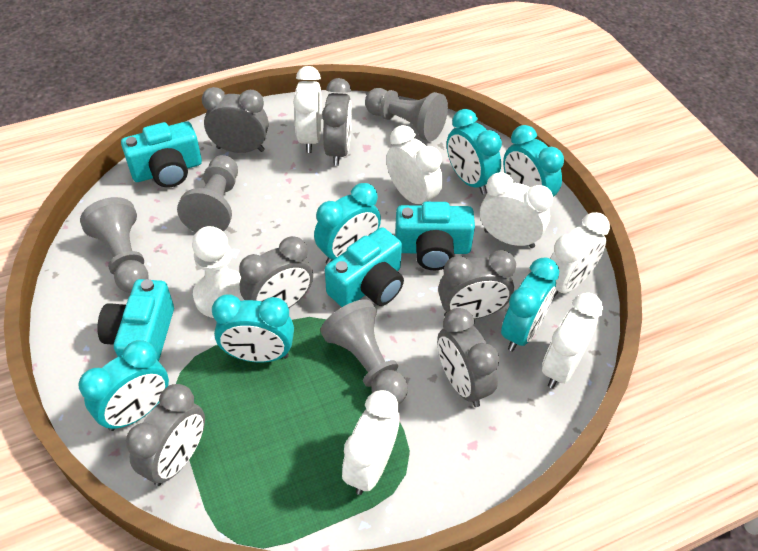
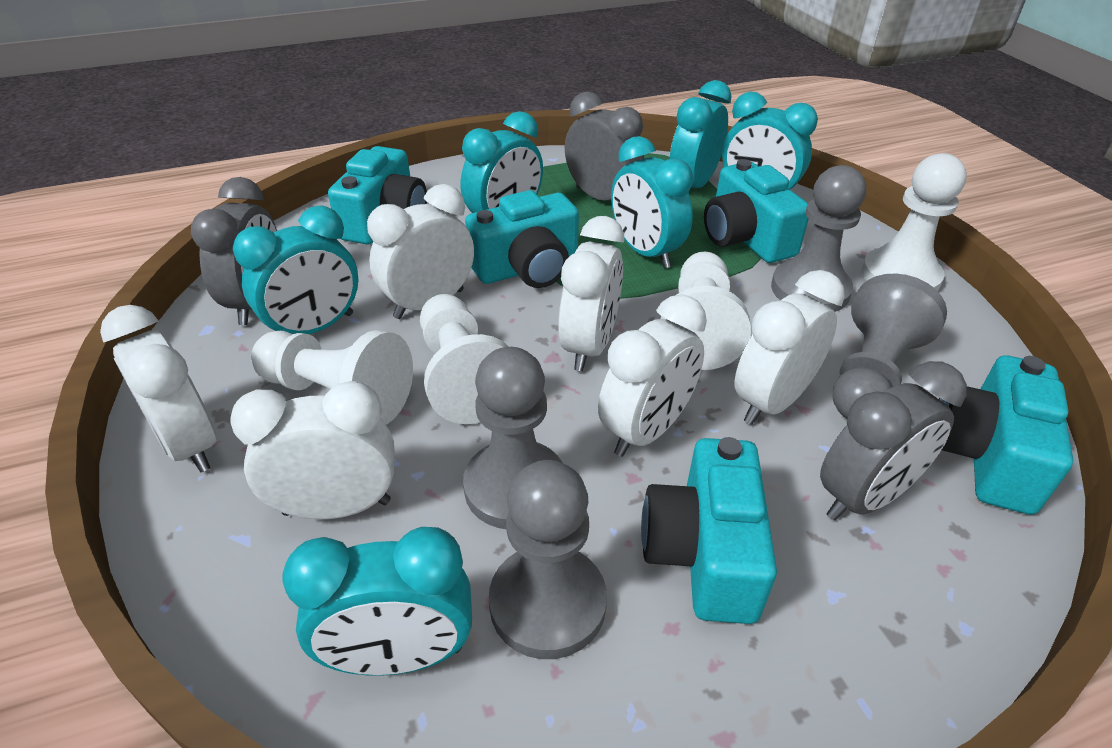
grey clock: [126,384,205,486] [202,87,269,153] [239,236,313,308] [322,78,352,166] [437,308,499,407] [438,250,516,319] = 6 -> [191,177,277,325] [565,91,644,201] [820,361,967,520] = 3
turquoise camera: [97,279,174,361] [121,121,202,187] [325,227,404,307] [395,202,475,271] = 4 -> [328,146,427,245] [465,190,579,288] [641,437,777,624] [704,159,809,263] [939,355,1073,515] = 5
white pawn: [192,226,244,318] = 1 -> [251,330,413,425] [420,294,509,424] [661,251,751,370] [862,153,967,291] = 4

